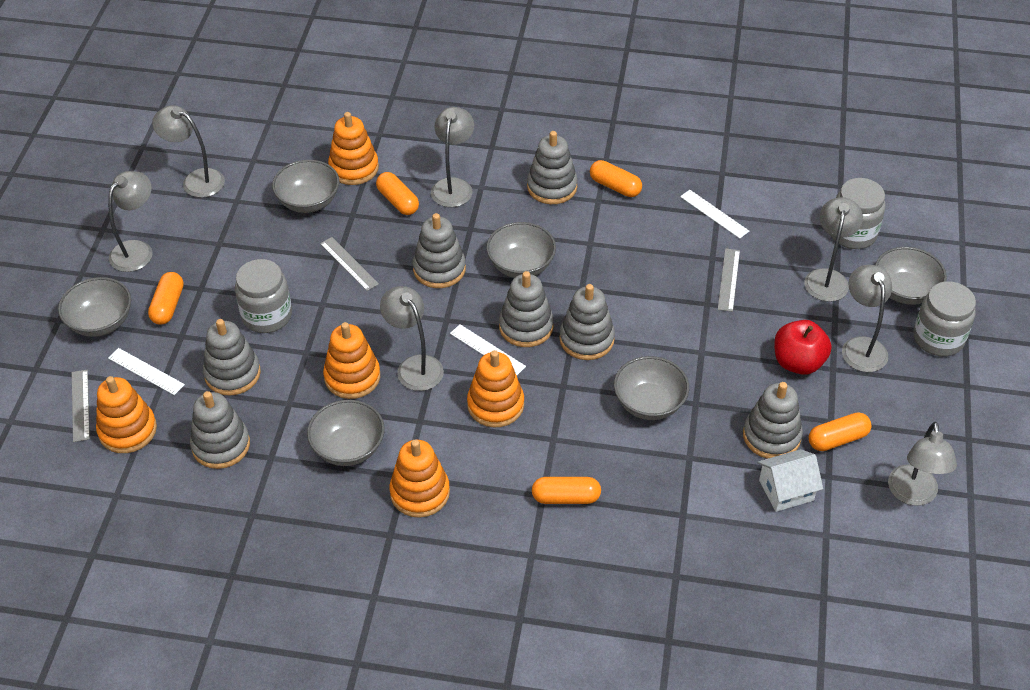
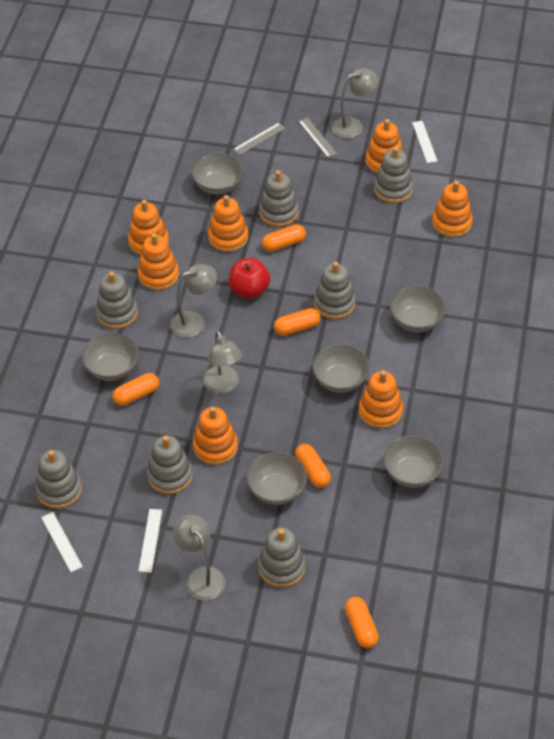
grey jar: [235,259,292,333] [831,178,886,249] [914,281,976,356] = 3 -> none = 0
grey lamp: [108,171,153,272] [152,105,225,198] [380,286,444,391] [431,107,474,207] [804,197,863,302] [842,265,892,372] [888,422,957,506] = 7 -> [170,264,217,338] [173,515,226,601] [203,330,242,393] [332,68,378,139] = 4
grey ruler: [72,370,90,442] [320,237,379,291] [718,248,740,312] = 3 -> [233,123,286,155] [298,118,337,157] = 2
orange stacking toy: [96,376,157,453] [323,322,380,399] [328,112,379,185] [389,439,450,518] [467,350,524,427] = 5 -> [128,200,169,256] [138,233,179,291] [193,407,238,465] [208,195,248,252] [359,370,403,429] [365,119,403,174] [432,181,473,238] = 7
white house: [757,449,823,512] = 1 -> none = 0

